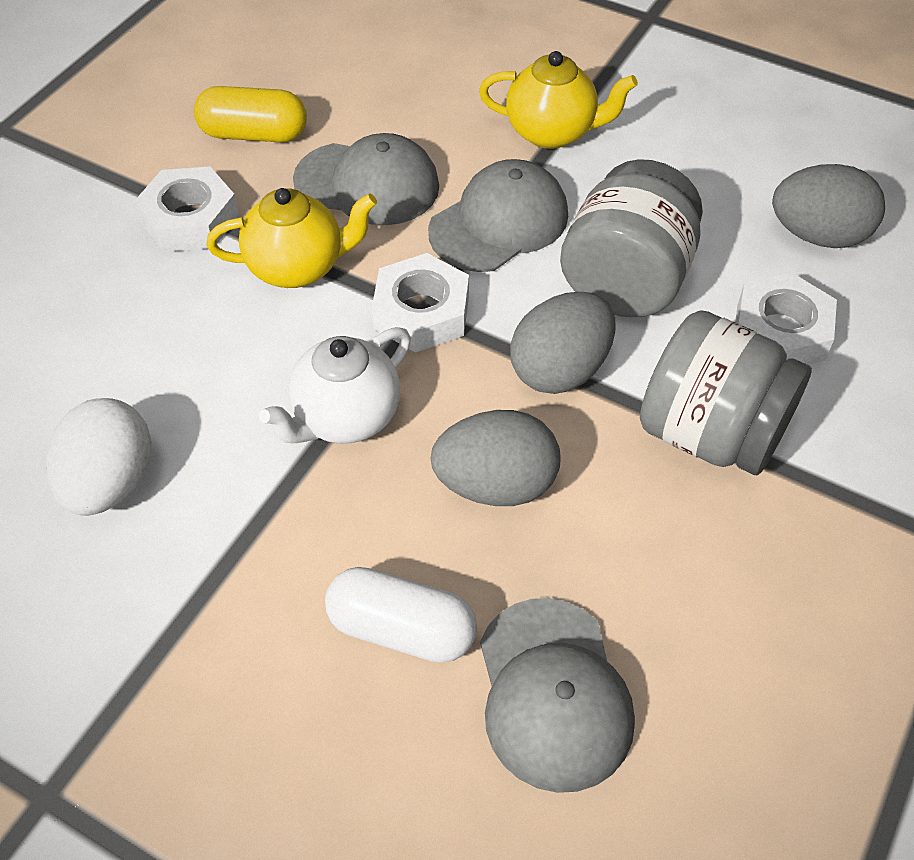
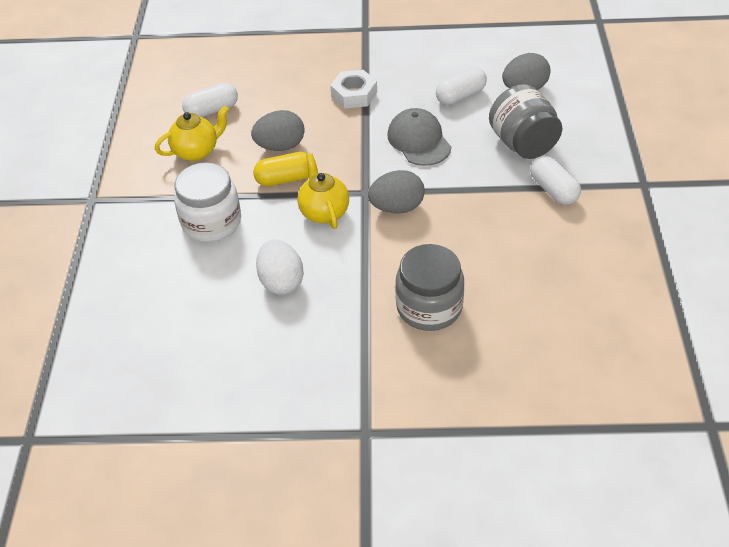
grey cap: [293,133,439,225] [428,159,568,272] [480,598,635,793] = 3 -> [387,108,451,166] = 1
white capsule: [325,567,477,663] = 1 -> [182,83,238,117] [436,67,487,105] [530,156,581,205] = 3
white jar: none = 0 -> [174,162,241,242] = 1
white nut: [134,167,239,252] [372,253,469,353] [735,273,837,365] = 3 -> [330,70,377,108] = 1
white teapot: [259,327,411,444] = 1 -> none = 0

